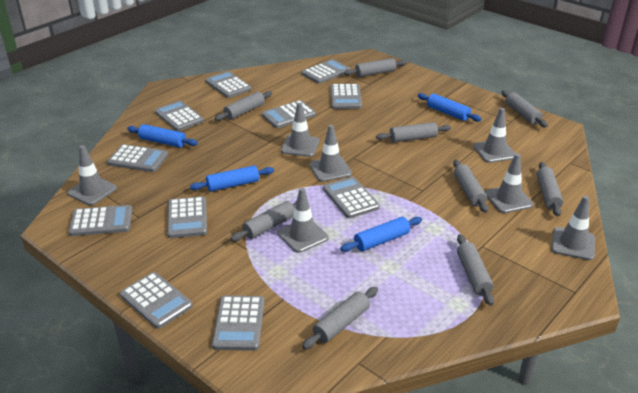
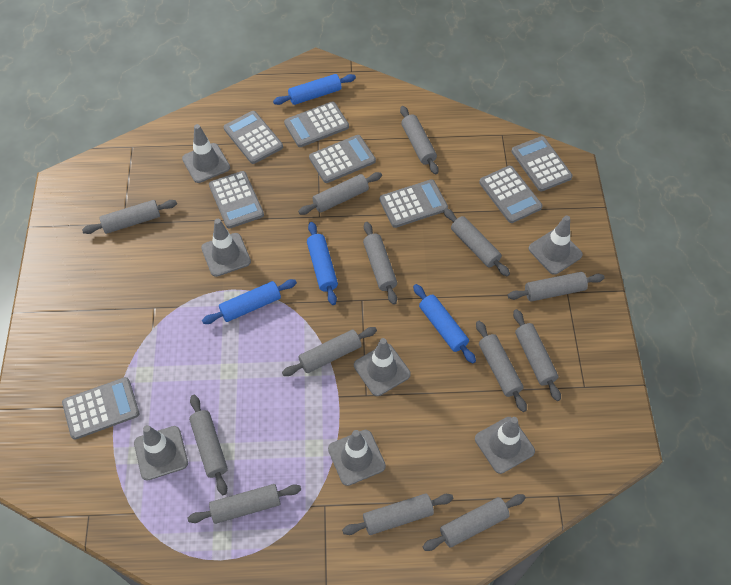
grey calculator: [68,205,132,236] [107,144,168,172] [120,272,193,329] [155,100,204,131] [167,196,207,238] [205,71,252,98] [212,295,264,351] [262,100,316,128] [302,59,350,84] [323,177,380,218] [330,84,362,109] = 11 -> [62,377,139,440] [209,171,264,229] [224,111,283,164] [284,102,349,147] [309,135,376,183] [380,179,448,228] [479,166,543,223] [511,136,573,191] = 8
grey rolling pin: [215,91,272,121] [230,201,297,242] [302,287,378,349] [344,58,407,77] [376,122,451,143] [453,160,488,213] [457,234,494,306] [502,90,548,127] [537,162,563,216] = 9 -> [82,200,177,234] [188,484,301,524] [189,395,228,495] [282,327,377,376] [298,172,382,215] [342,493,453,535] [363,222,397,305] [400,106,439,174] [423,494,526,551] [443,208,510,276] [476,321,527,412] [508,272,605,302] [513,309,561,401] = 13

